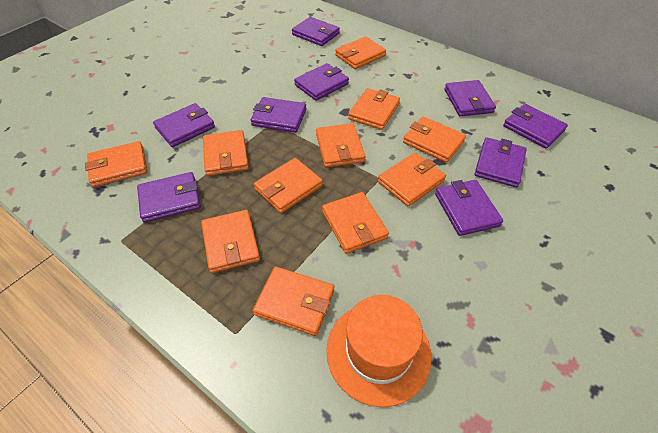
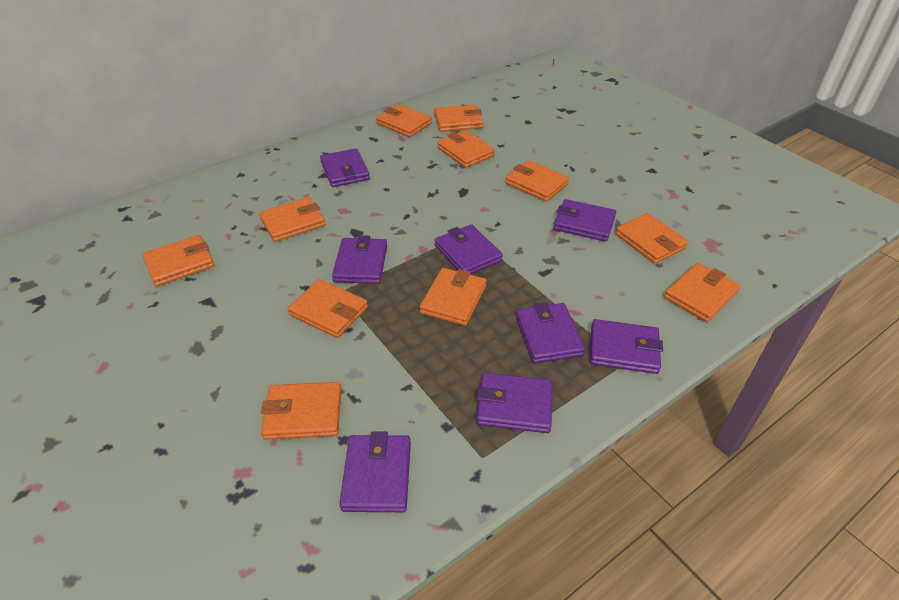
orange hat: [326,295,432,407] = 1 -> none = 0
purple wallet: [137,172,201,223] [153,103,215,147] [251,97,306,133] [292,17,340,46] [294,63,349,101] [435,180,503,236] [444,80,496,116] [475,137,527,188] [503,104,568,149] = 9 -> [320,148,370,187] [332,235,387,284] [339,431,411,512] [435,224,503,275] [476,373,553,433] [516,302,585,363] [553,199,616,242] [590,319,663,374] = 8

